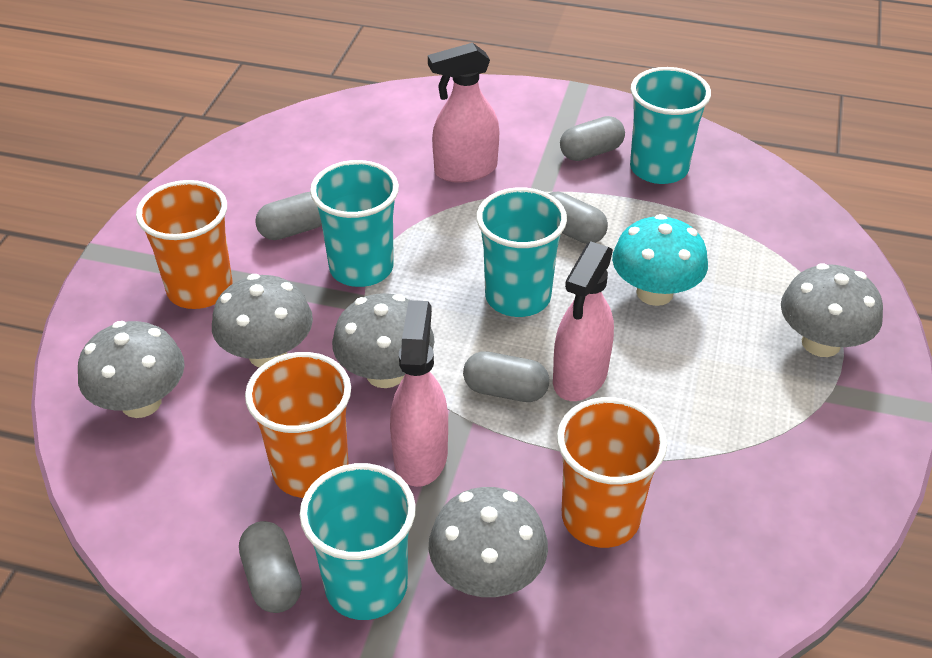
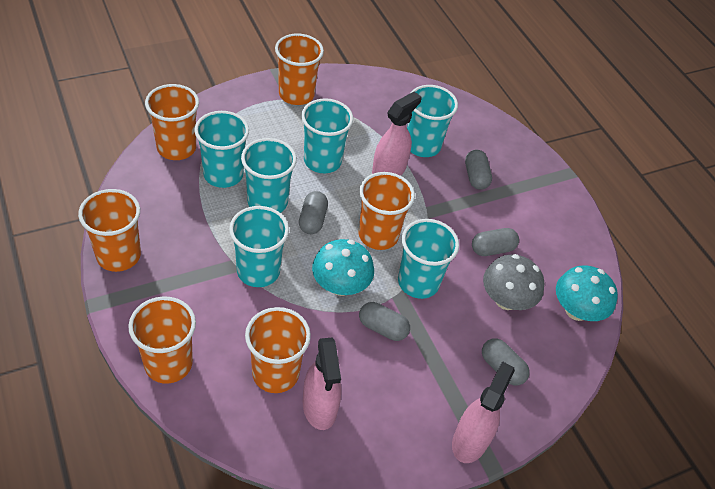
grey mushroom: [78,321,185,418] [212,274,313,367] [332,293,434,388] [429,487,548,597] [781,263,883,357] = 5 -> [483,254,544,310] = 1
orange cup: [136,180,232,309] [245,352,351,498] [557,397,667,548] = 3 -> [78,189,141,272] [128,296,196,384] [145,84,199,160] [245,307,311,393] [275,33,324,105] [359,172,415,250] = 6
turquoise cup: [300,463,416,620] [310,160,399,287] [476,187,567,317] [630,67,711,184] = 4 -> [194,111,249,188] [229,206,289,287] [241,138,297,213] [301,98,353,173] [398,219,459,299] [407,85,458,157] = 6
turquoise mushroom: [612,214,708,306] = 1 -> [312,239,374,296] [556,266,618,321] = 2

